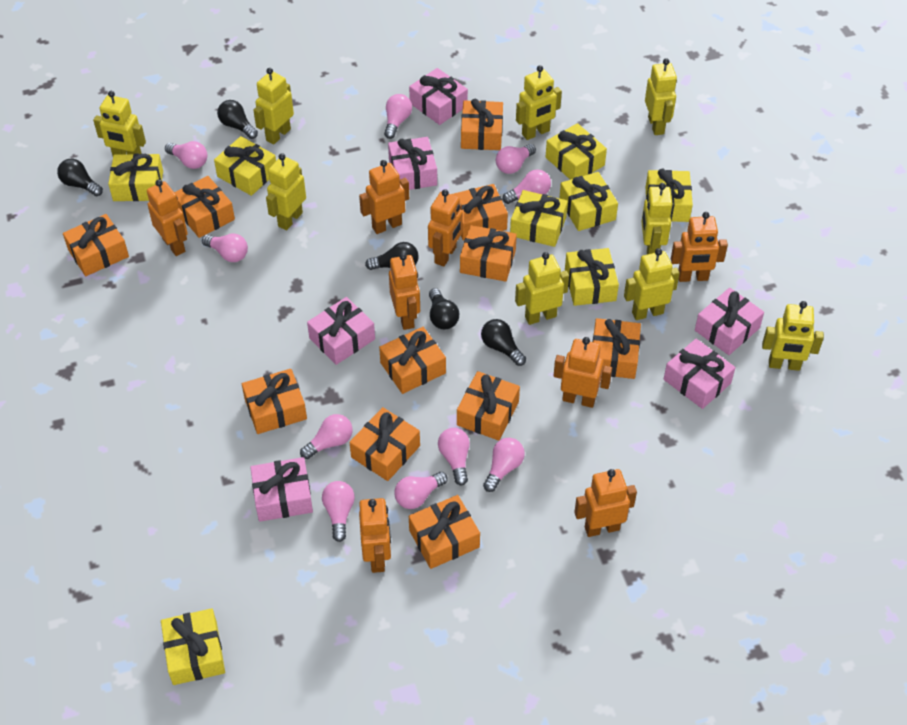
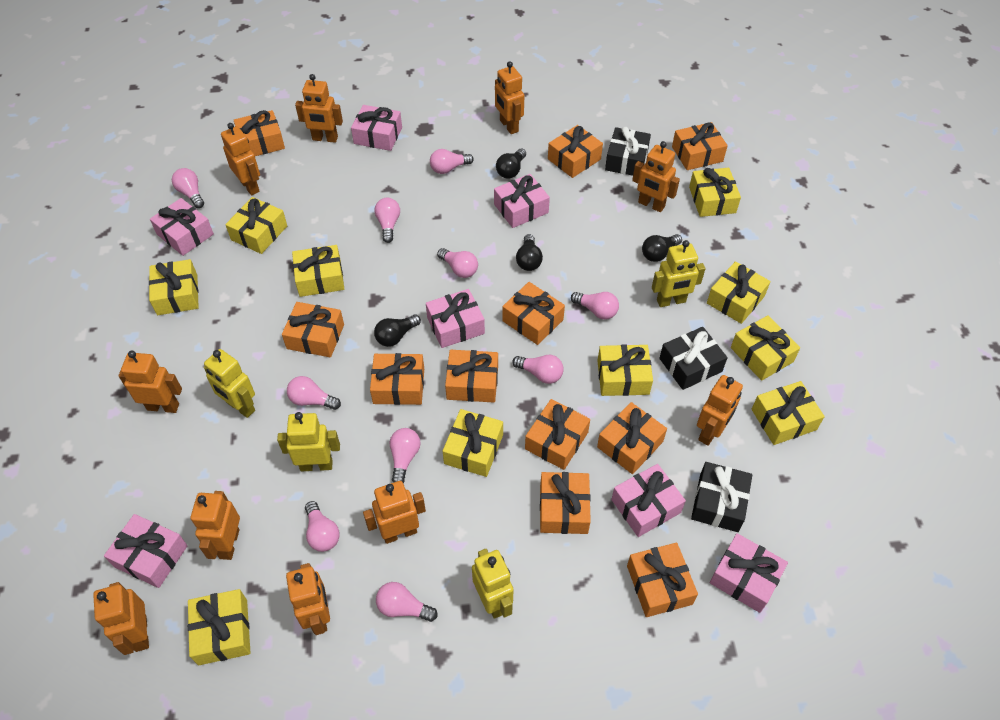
black gift: none = 0 -> [605,127,651,176] [659,327,728,390] [691,462,752,532] = 3
black light bulb: [57,159,103,196] [217,100,258,139] [365,242,419,270] [429,288,459,330] [481,319,526,366] = 5 -> [374,314,421,347] [496,148,526,179] [516,234,543,271] [642,234,682,262] = 4
orange robot: [147,180,188,256] [359,160,409,234] [359,498,391,573] [389,253,420,330] [428,189,463,267] [553,337,612,408] [574,469,637,537] [671,212,728,282] = 8 -> [93,582,149,655] [118,351,182,413] [191,491,240,560] [221,123,260,196] [286,563,330,635] [295,74,343,143] [363,481,426,544] [495,61,524,134] [632,141,680,212] [697,375,743,446] = 10
pink gift: [250,457,313,522] [307,297,375,365] [388,137,437,190] [409,68,468,125] [664,339,735,409] [695,288,764,355] = 6 -> [104,514,188,588] [150,198,214,256] [351,105,402,151] [426,289,485,348] [494,174,550,228] [611,464,686,537] [710,533,788,613] = 7
yellow gift: [108,154,163,201] [161,608,225,685] [214,136,276,196] [510,190,568,247] [546,123,607,180] [559,172,618,231] [565,248,619,306] [646,169,693,222] = 8 -> [149,259,199,315] [188,589,251,665] [225,197,287,254] [292,245,344,297] [443,409,503,477] [597,344,653,396] [689,168,741,217] [707,261,770,324] [731,315,800,381] [752,381,825,445] = 10
yellow robot: [93,91,146,156] [253,68,294,144] [266,153,306,230] [515,252,569,325] [516,65,562,140] [624,248,680,320] [641,183,673,254] [645,58,677,135] [762,301,824,371] = 9 -> [204,349,255,418] [277,412,340,471] [472,549,513,619] [652,240,706,307] = 4

